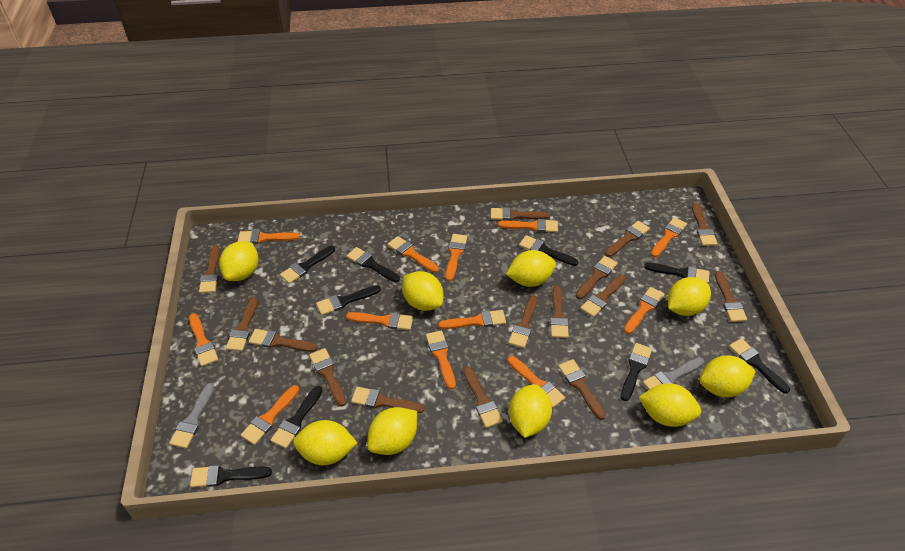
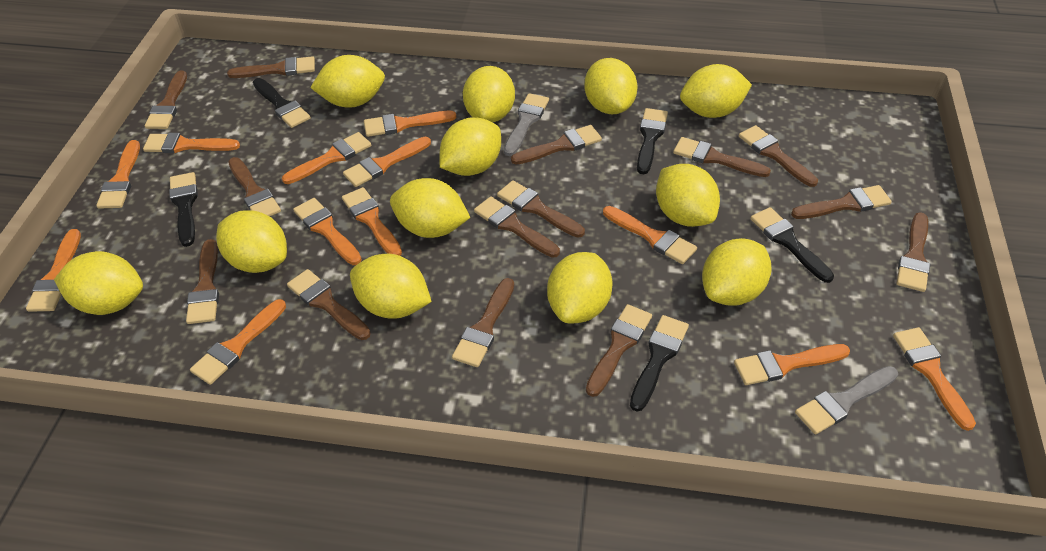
black brush: [190,465,272,487] [271,386,323,448] [280,246,335,284] [316,285,381,315] [347,247,400,282] [519,235,579,266] [621,343,652,401] [644,263,709,283] [729,338,790,394] = 9 -> [169,172,198,247] [253,78,311,128] [630,315,689,411] [637,108,668,174] [750,207,834,283] = 5
brown brush: [199,245,220,293] [226,297,258,351] [249,329,317,352] [309,348,346,406] [351,387,424,413] [463,366,503,428] [491,207,550,221] [508,295,538,348] [550,285,569,338] [558,359,606,420] [576,256,618,299] [580,275,626,317] [604,221,650,257] [692,203,718,246] [715,271,747,322] = 15 -> [145,71,187,129] [186,239,219,324] [227,56,315,78] [228,157,281,216] [287,269,371,340] [452,278,514,367] [474,196,560,258] [497,180,585,238] [511,125,602,165] [586,304,652,397] [673,137,771,177] [739,125,818,187] [791,185,892,219] [897,212,930,292] = 14
yellow lemon: [219,241,258,281] [293,420,357,465] [367,407,417,455] [402,271,443,311] [506,250,556,287] [509,384,552,438] [639,383,701,427] [668,277,711,316] [699,355,756,397] = 9 -> [54,251,143,315] [216,210,287,273] [310,55,385,108] [350,254,432,319] [390,178,470,238] [439,117,501,176] [463,66,515,122] [547,252,613,323] [584,58,637,114] [656,164,720,227] [680,64,752,118] [702,238,772,305] = 12

